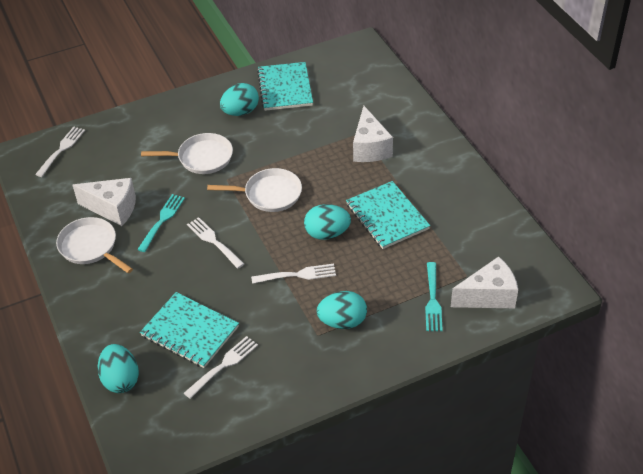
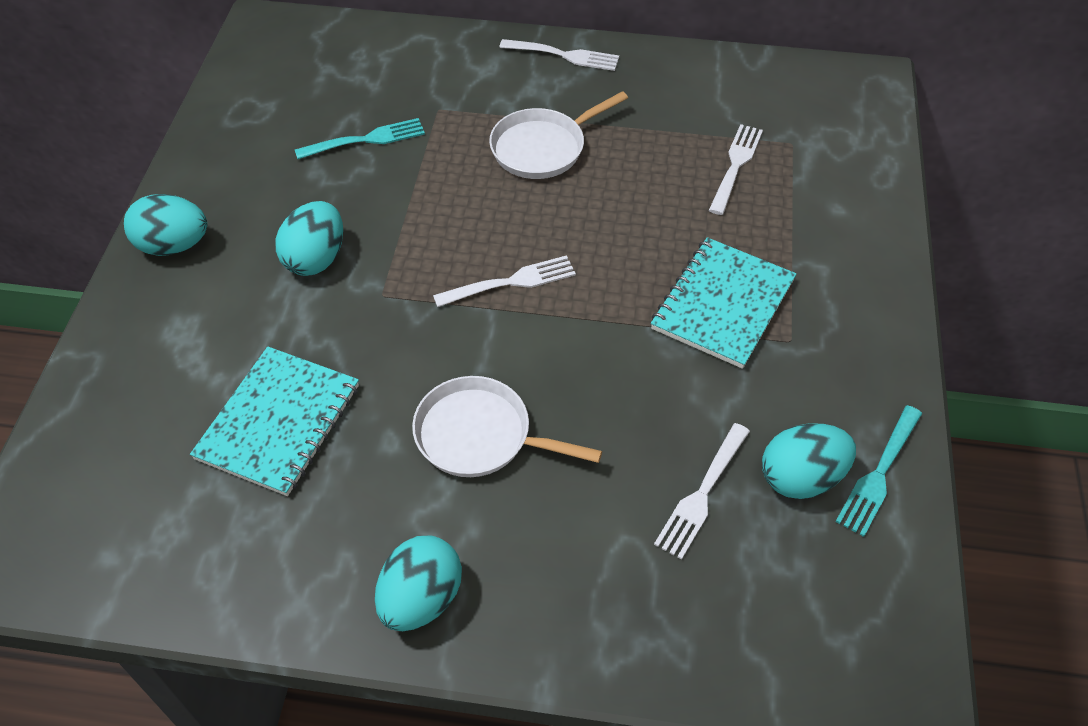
turquoise notebook: [140,292,239,368] [257,62,313,111] [346,181,430,249] = 3 -> [190,347,359,496] [651,237,796,369] = 2
white cheese: [73,178,136,226] [353,106,393,162] [451,256,518,308] = 3 -> none = 0
white pan: [56,217,133,273] [141,133,233,174] [207,168,302,212] = 3 -> [412,376,602,477] [489,91,628,179] = 2

